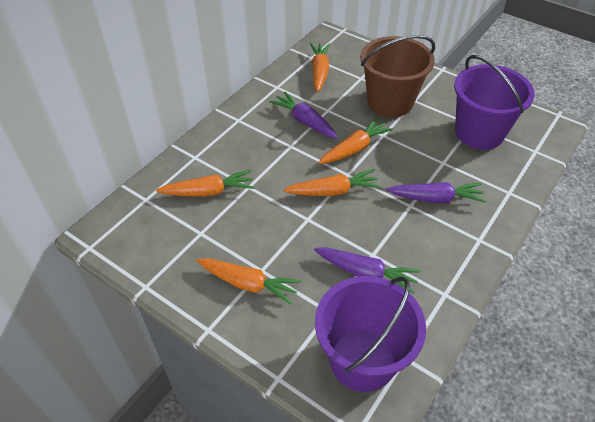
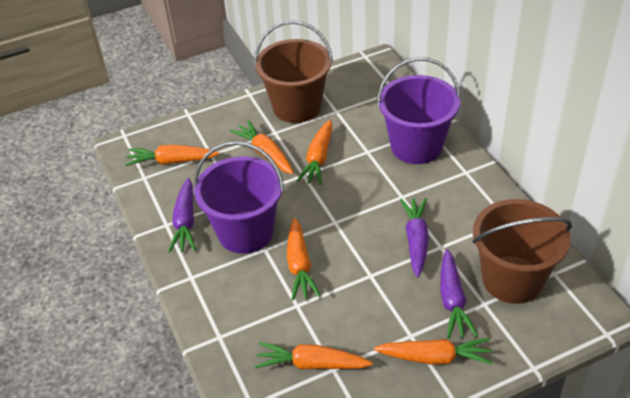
brown bucket: [360,35,435,117] = 1 -> [254,20,333,123] [473,199,572,304] = 2
orange carrot: [156,170,254,197] [196,258,301,305] [283,169,381,196] [310,43,330,92] [318,118,393,164] = 5 -> [125,145,219,166] [230,120,294,174] [255,342,373,370] [287,218,321,301] [296,120,333,185] [374,338,493,365] = 6

